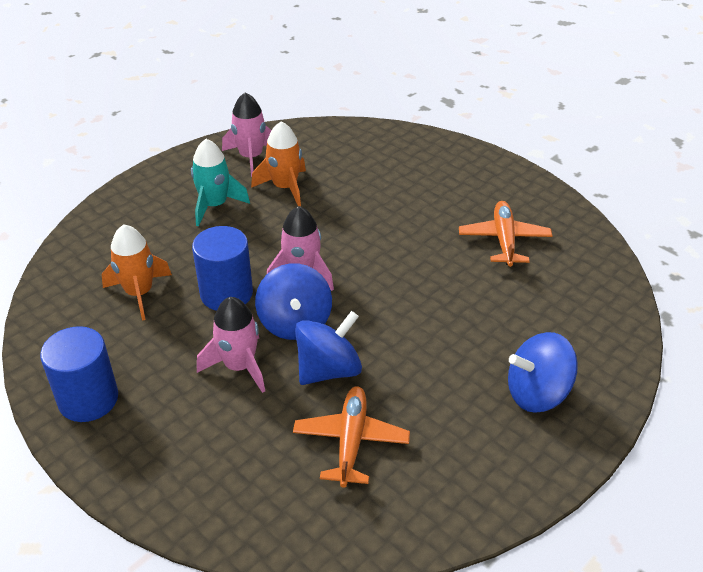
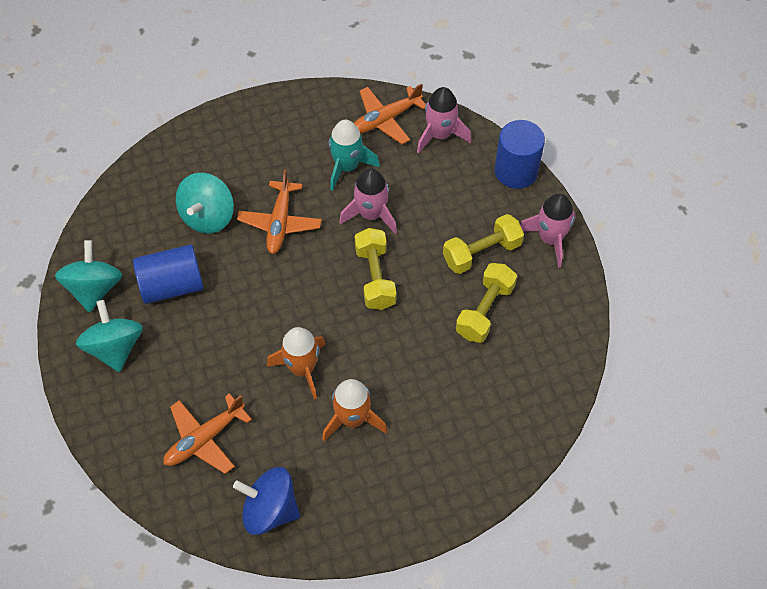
blue spinning top: [255,263,332,340] [295,311,362,385] [508,332,578,413] = 3 -> [233,467,300,535] = 1
orange plane: [293,386,410,488] [459,201,553,267] = 2 -> [163,393,252,474] [237,169,322,254] [354,84,426,144] = 3
turquoise spinning top: none = 0 -> [55,240,122,313] [76,300,143,372] [176,173,234,234] = 3
yellow dumbbell: none = 0 -> [355,228,396,310] [443,214,524,274] [456,263,517,343] = 3

